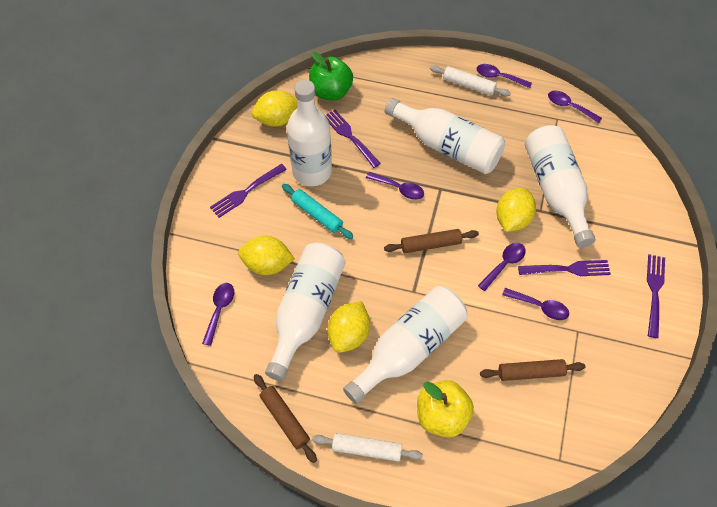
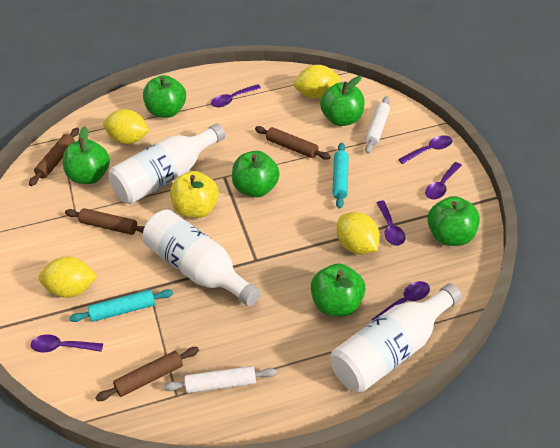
brown rolling pin: [254,374,317,463] [384,229,479,253] [480,359,585,381] = 3 -> [29,128,79,186] [65,208,145,235] [95,347,199,401] [255,126,331,160] = 4
green apple: [309,52,353,101] = 1 -> [63,126,110,184] [143,75,186,118] [232,151,280,197] [311,263,366,317] [320,76,365,126] [427,196,480,246] = 6
purple fork: [210,164,287,218] [326,110,381,168] [518,260,611,276] [647,254,665,338] = 4 -> none = 0
turquoise rolling pin: [282,184,353,239] = 1 -> [69,289,173,322] [332,143,349,209] = 2
white bottle: [265,242,346,381] [287,80,332,186] [343,286,467,404] [385,98,505,174] [525,125,596,248] = 5 -> [108,123,225,204] [142,210,261,306] [330,283,462,393] = 3

